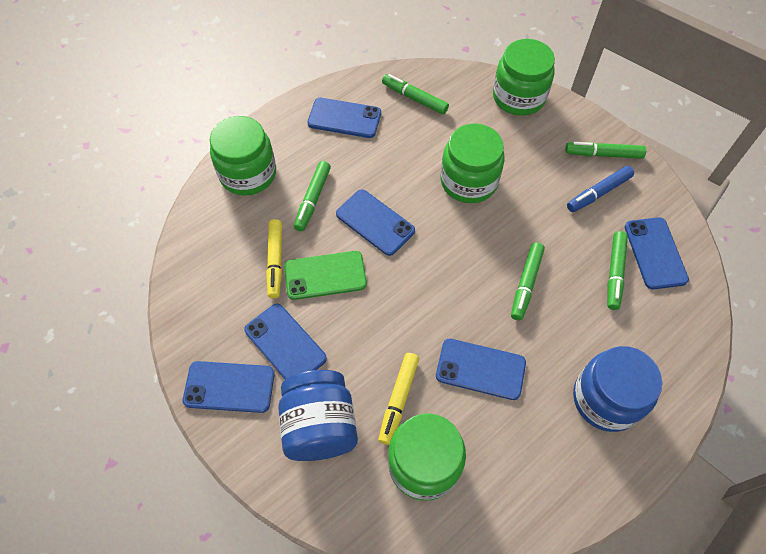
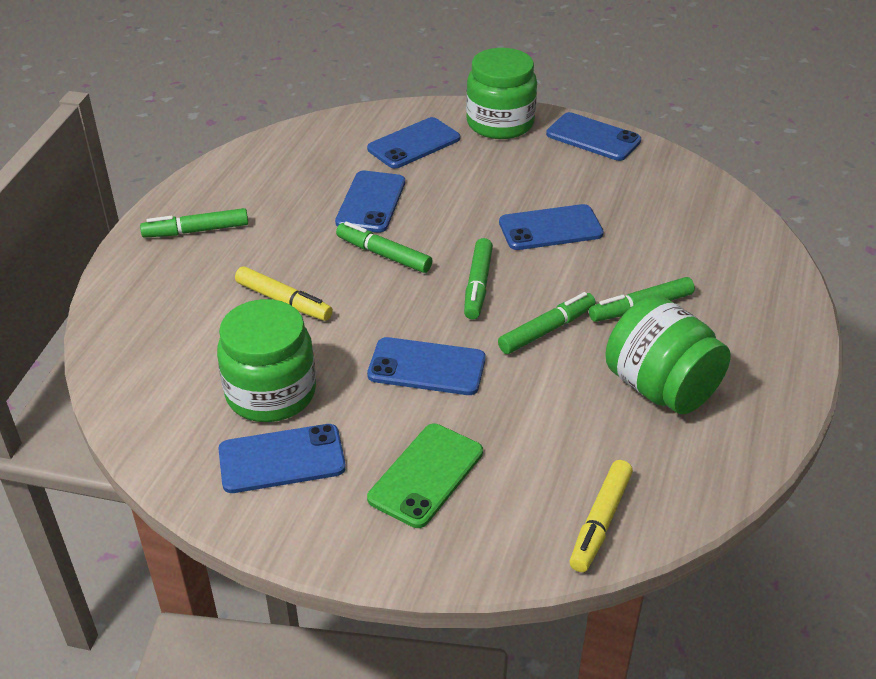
blue jar: [278,370,358,461] [573,346,663,432] = 2 -> none = 0
blue marker: [567,166,634,212] = 1 -> none = 0
green jar: [210,116,276,195] [388,413,466,501] [440,123,505,203] [493,39,555,116] = 4 -> [217,299,316,422] [466,48,537,139] [606,296,731,414] = 3

